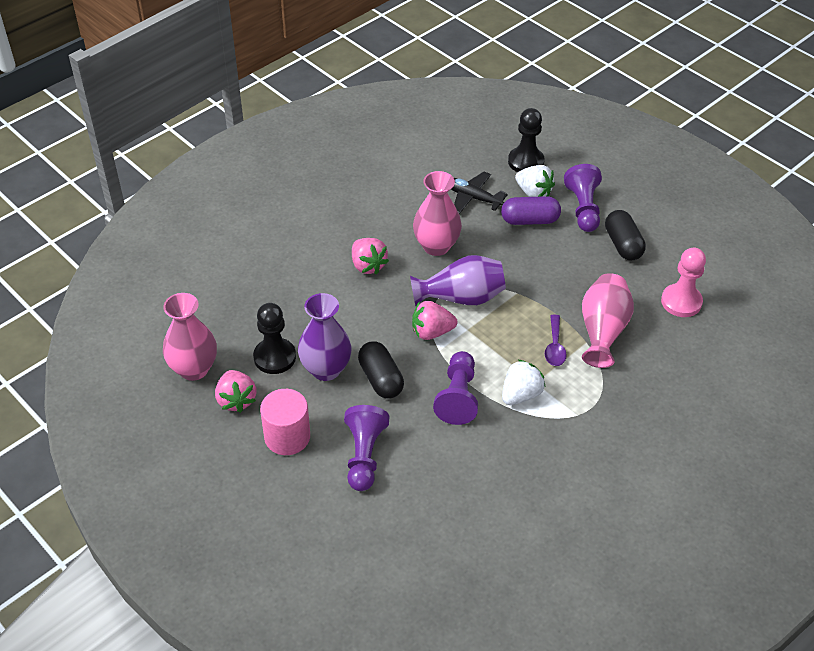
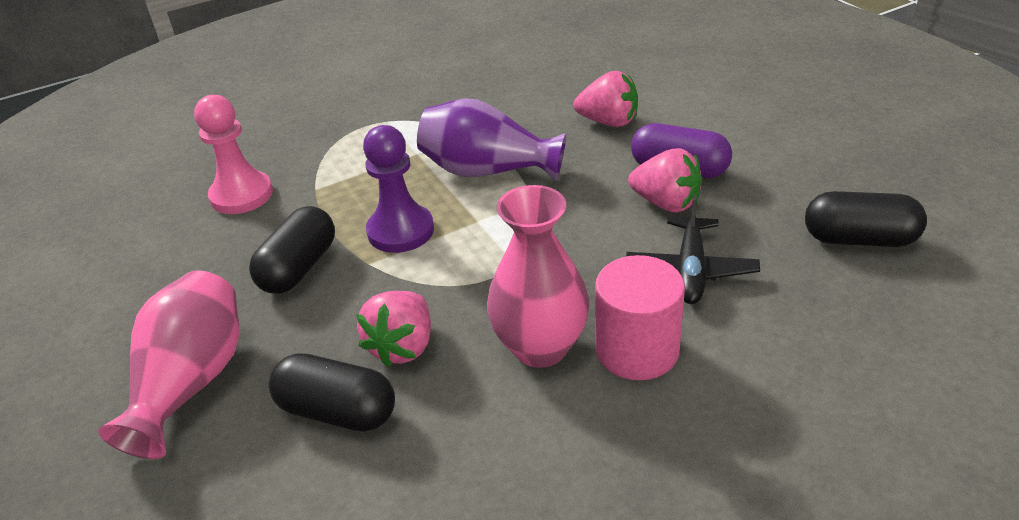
black capsule: [358,342,404,398] [605,210,646,260] = 2 -> [249,206,335,294] [269,354,395,432] [805,191,927,247] = 3
black pawn: [253,303,296,374] [508,108,545,172] = 2 -> none = 0
pink vase: [163,293,217,381] [413,171,462,256] [582,273,634,368] = 3 -> [98,270,239,459] [487,185,589,368] = 2
purple pawn: [344,405,389,491] [433,351,478,425] [564,164,602,232] = 3 -> [363,125,434,253] = 1
purple spoon: [545,315,567,366] = 1 -> none = 0
purple vase: [298,293,352,381] [410,255,506,306] = 2 -> [417,99,566,181] = 1
white strawberry: [502,360,546,405] [515,165,555,197] = 2 -> none = 0

